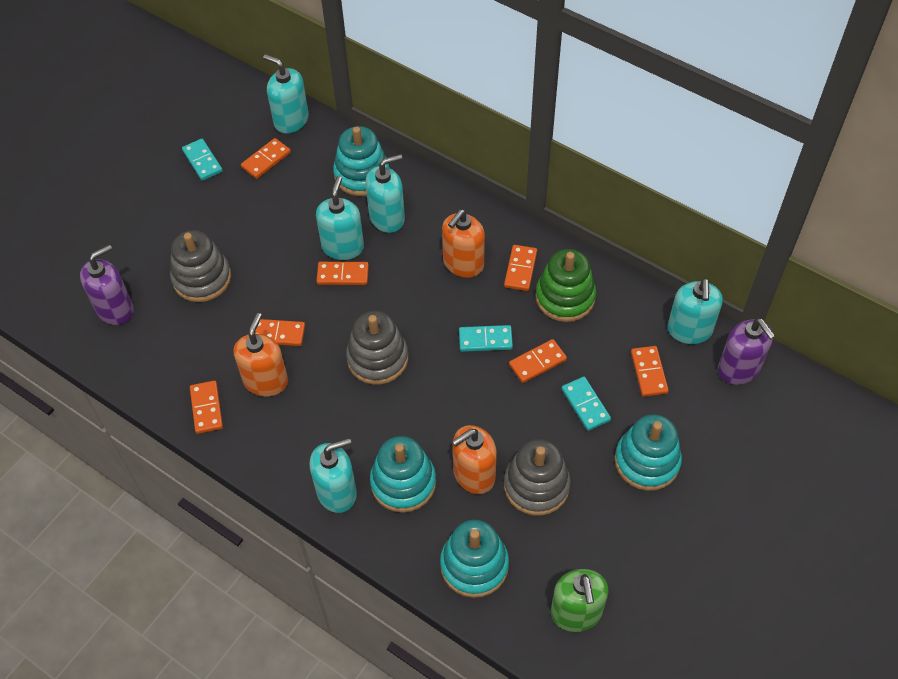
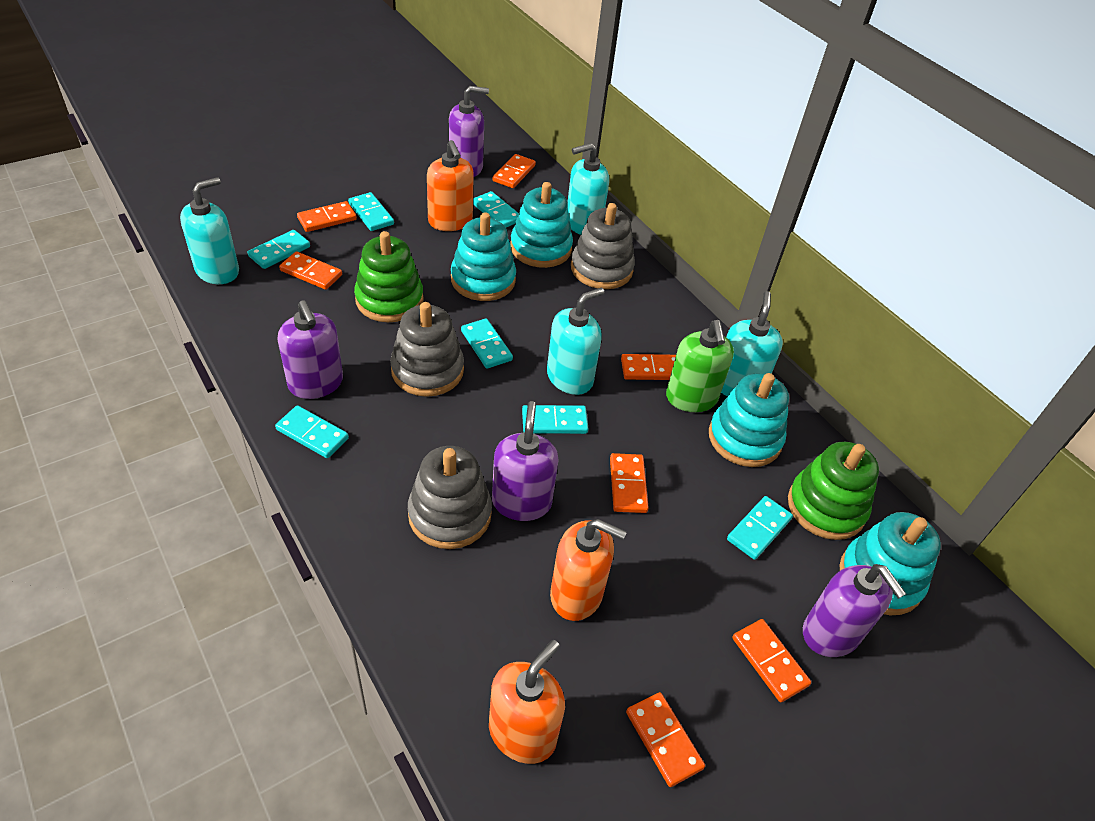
green stacking toy: [535,249,596,322] = 1 -> [354,231,424,322] [788,442,879,540] = 2
purple soap dispenser: [80,244,134,325] [718,318,775,385] = 2 -> [277,300,343,399] [449,86,489,177] [492,401,559,521] [803,564,906,657] = 4
turquoise domino: [182,139,223,181] [459,325,513,352] [562,377,611,431] = 3 -> [247,230,310,269] [275,405,349,458] [348,192,394,231] [461,318,513,369] [473,191,519,227] [522,405,589,434] [727,496,793,560] = 7
turquoise soap dispenser: [263,54,309,134] [309,438,357,513] [316,176,364,260] [365,154,405,233] [668,278,723,344] = 5 -> [180,177,239,284] [547,288,605,395] [567,143,609,235] [721,291,783,396] = 4

